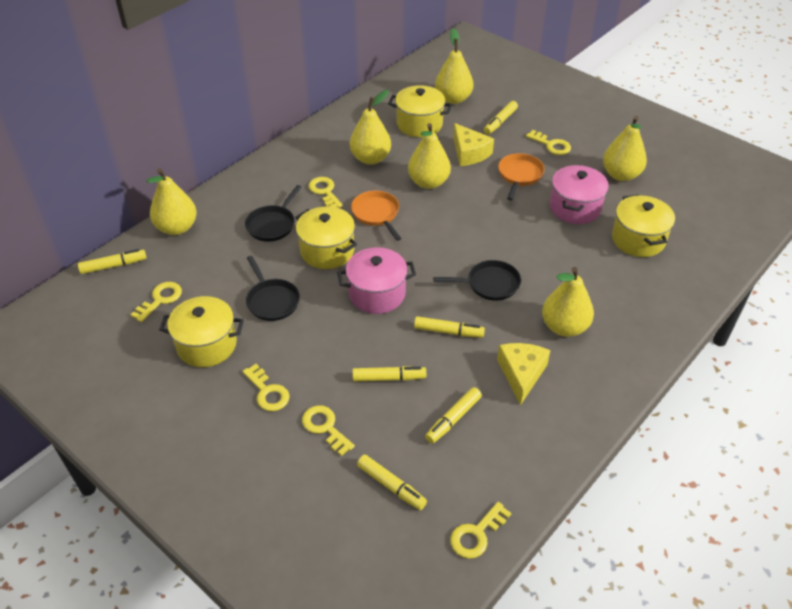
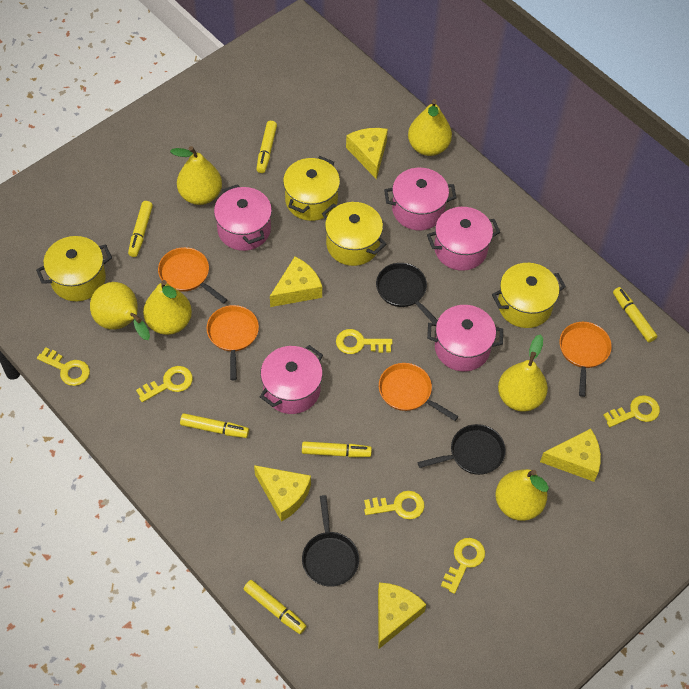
orange pan: [351,190,402,241] [498,153,545,200] = 2 -> [158,247,227,304] [206,305,259,380] [379,363,459,421] [560,322,612,397] = 4
pink pot: [337,247,416,314] [550,165,609,224] = 2 -> [214,184,272,251] [260,345,323,414] [384,168,456,230] [427,207,500,271] [427,305,503,371] = 5
yellow cheese: [453,123,494,166] [497,343,551,405] = 2 -> [254,465,311,522] [270,257,322,307] [346,128,388,179] [378,583,426,649] [540,429,601,482] = 5

